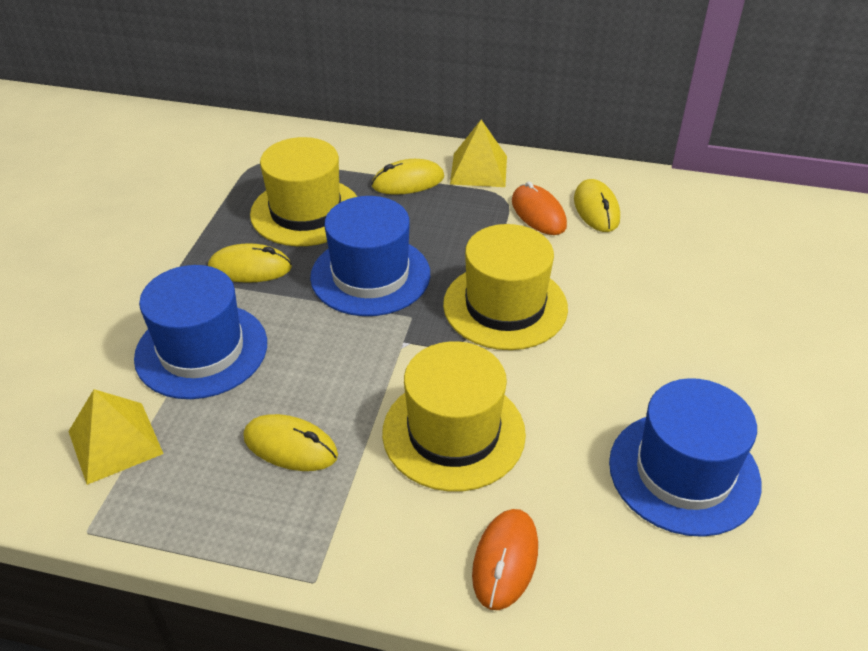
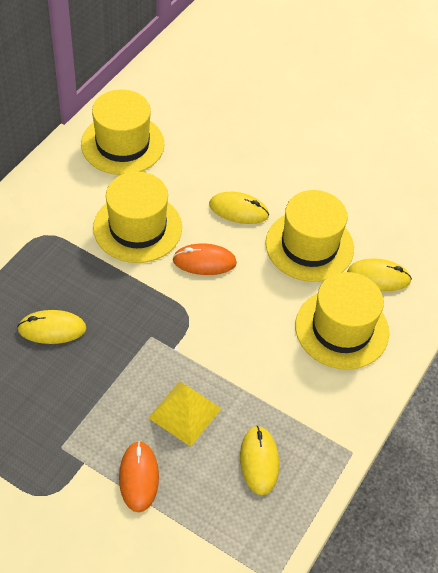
blue hat: [134,265,267,399] [310,196,430,316] [609,378,762,537] = 3 -> none = 0
yellow hat: [250,137,357,246] [382,341,526,492] [443,224,568,350] = 3 -> [81,90,164,175] [93,171,182,263] [265,190,354,282] [295,272,389,370] = 4
yellow pyramid: [68,389,163,485] [450,120,507,187] = 2 -> [148,381,222,447] = 1

